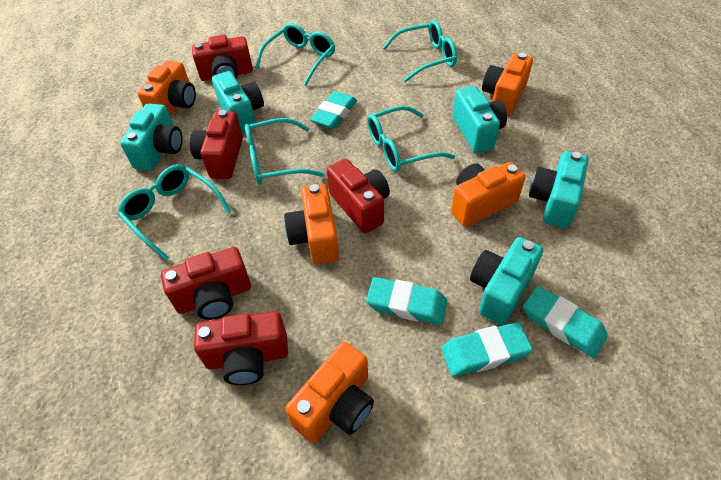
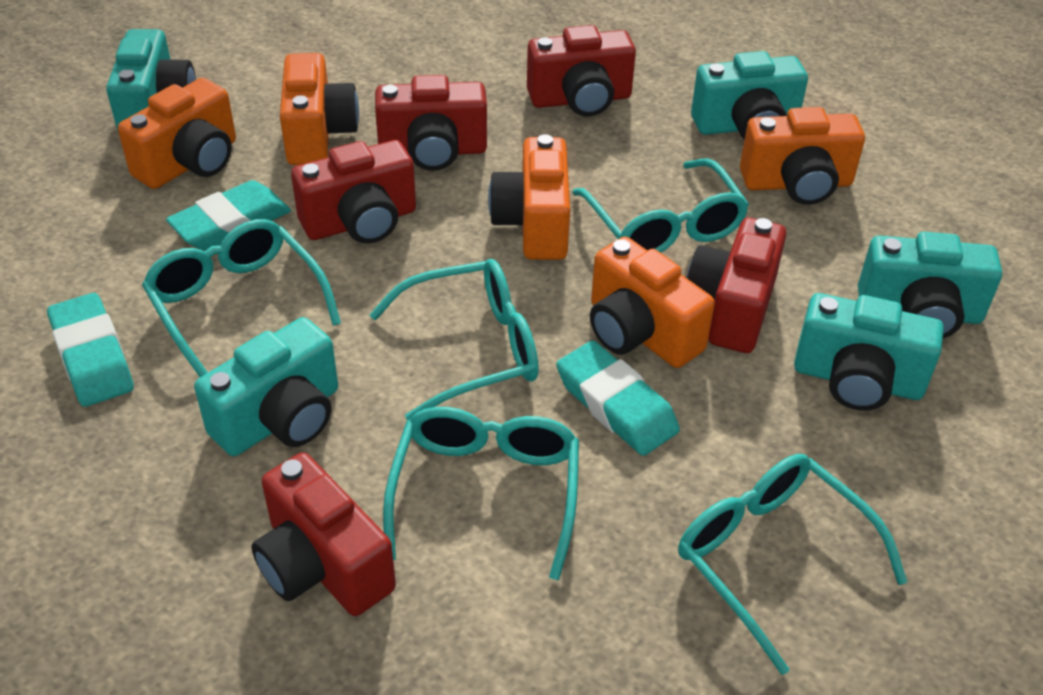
turquoise eraser: [310,91,357,129] [366,277,447,325] [441,322,533,377] [523,286,608,358] = 4 -> [47,293,134,407] [166,180,291,251] [556,341,680,456] = 3

